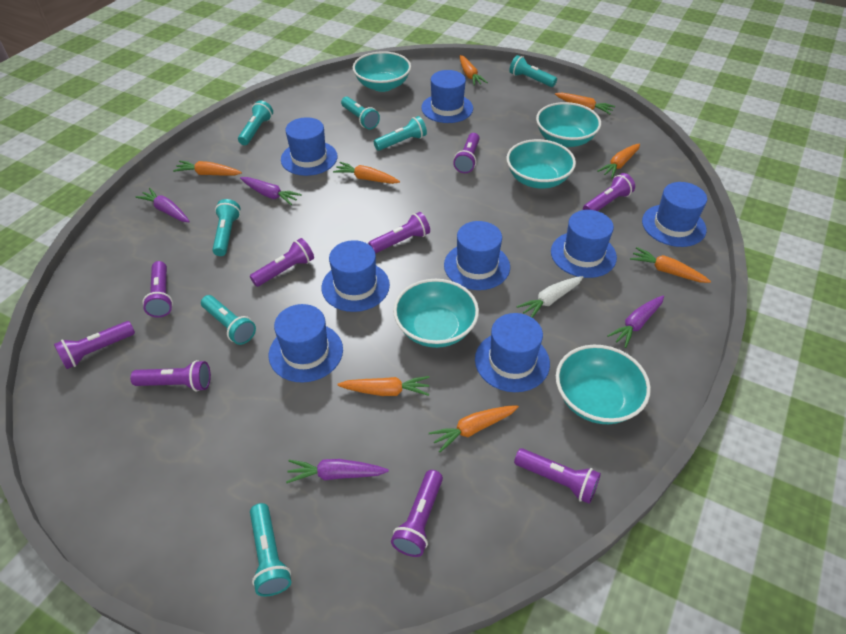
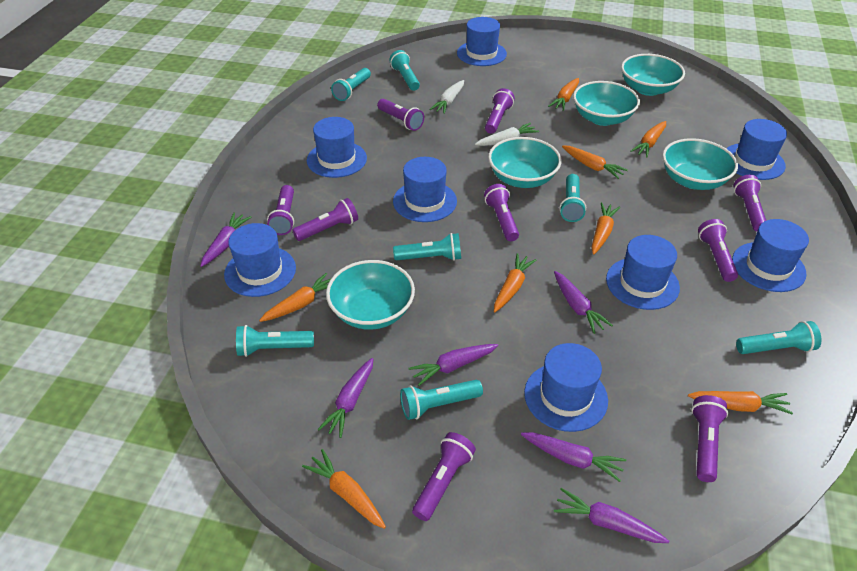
purple carrot: [136,188,190,222] [240,177,302,205] [286,459,389,483] [607,296,664,348] = 4 -> [200,212,251,267] [318,358,373,438] [409,344,498,386] [521,432,626,482] [554,271,613,334] [554,488,669,543] = 6
white carrot: [516,276,583,318] = 1 -> [429,80,464,114] [475,123,539,146] = 2

